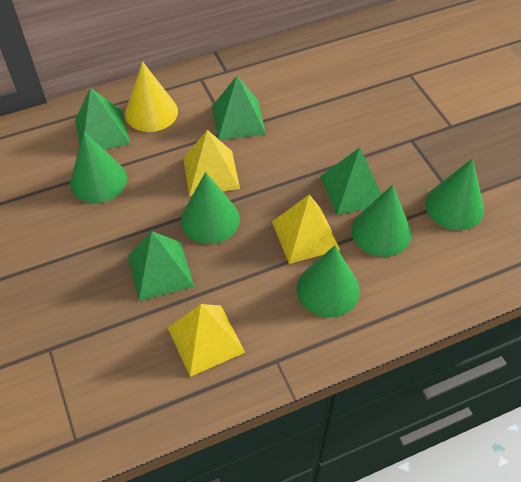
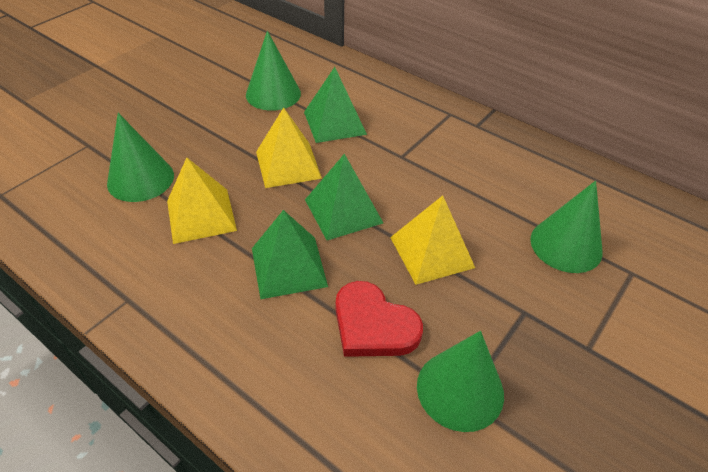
green cone: [70,132,127,203] [181,172,240,244] [297,246,360,318] [351,185,411,257] [425,158,484,230] = 5 -> [107,113,174,202] [246,31,301,111] [417,331,504,432] [530,181,603,273] = 4
green pyramid: [75,88,130,150] [128,231,194,301] [212,76,266,140] [320,147,382,215] = 4 -> [252,210,328,299] [304,67,367,143] [305,154,383,240] = 3
red heart: none = 0 -> [336,281,423,357] = 1
yellow cone: [125,62,178,132] = 1 -> none = 0

